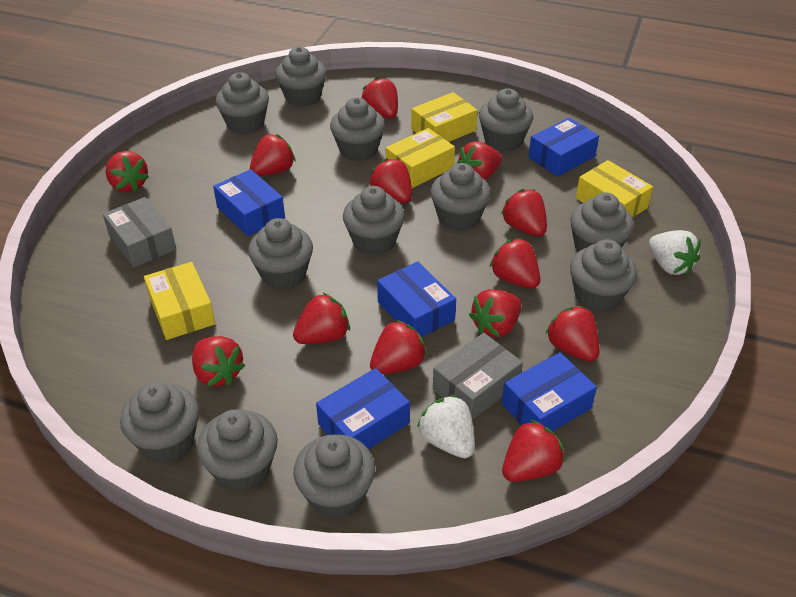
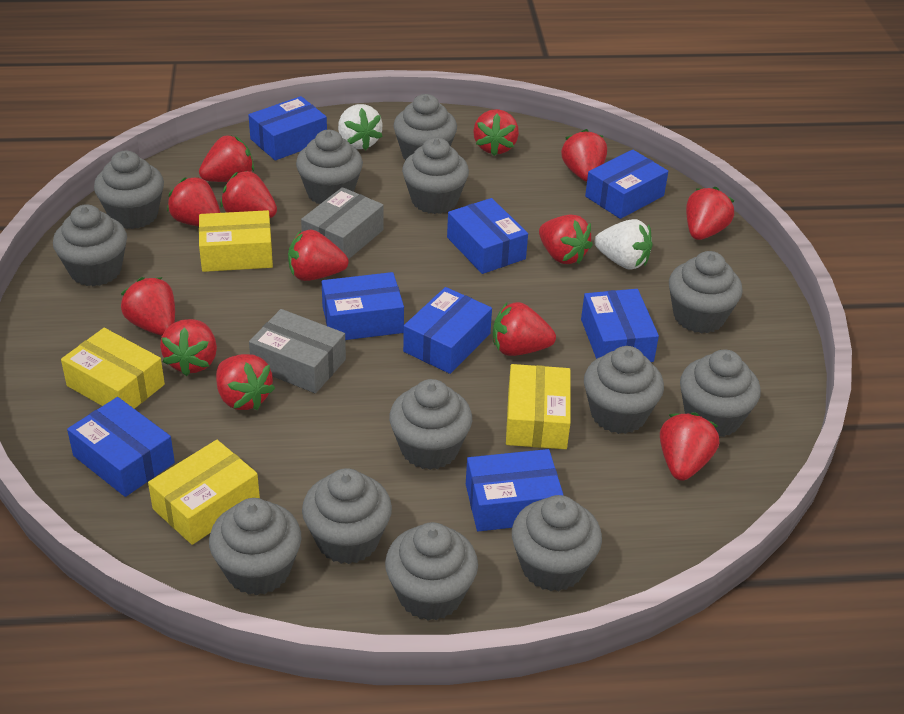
blue box: [213,169,285,236] [316,368,410,449] [377,262,456,337] [502,352,597,431] [528,118,599,177] = 5 -> [67,397,175,497] [249,96,327,160] [321,272,404,340] [403,287,492,374] [447,198,528,274] [466,449,564,531] [581,289,659,362] [585,150,668,219] = 8
grey cupcake: [120,382,199,463] [197,410,278,492] [216,72,269,134] [248,218,313,290] [275,47,326,107] [294,434,375,519] [330,97,385,161] [343,186,405,255] [430,163,491,231] [479,88,533,152] [570,193,634,252] [570,239,637,312] = 12 -> [53,204,127,287] [94,151,164,229] [209,498,301,595] [296,130,363,204] [302,468,392,564] [385,522,478,621] [389,379,472,470] [393,94,457,160] [402,137,469,214] [512,495,602,591] [584,346,664,434] [669,251,743,333] [680,349,761,437] = 13

